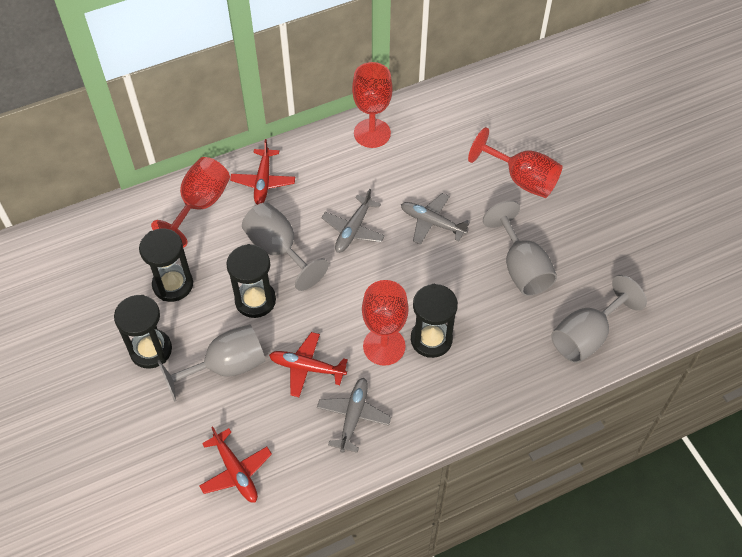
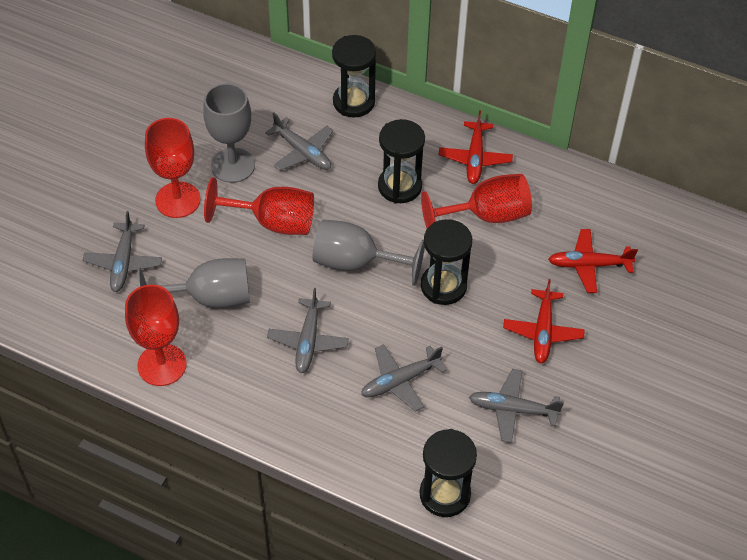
grey goblet: [158,324,265,402] [242,202,329,291] [483,200,557,296] [551,275,647,363] = 4 -> [137,258,250,308] [203,83,255,183] [313,220,425,286] = 3
grey plane: [317,378,391,453] [321,189,385,253] [401,193,470,245] = 3 -> [83,211,162,292] [265,113,333,171] [267,288,349,373] [361,344,447,412] [469,369,564,443] = 5

